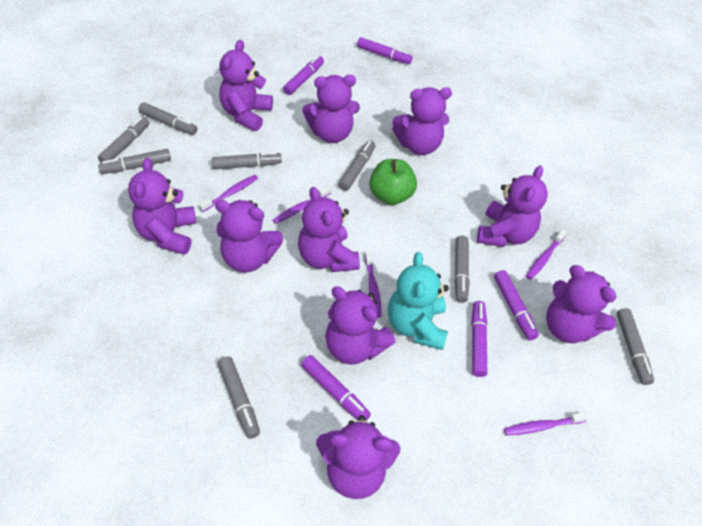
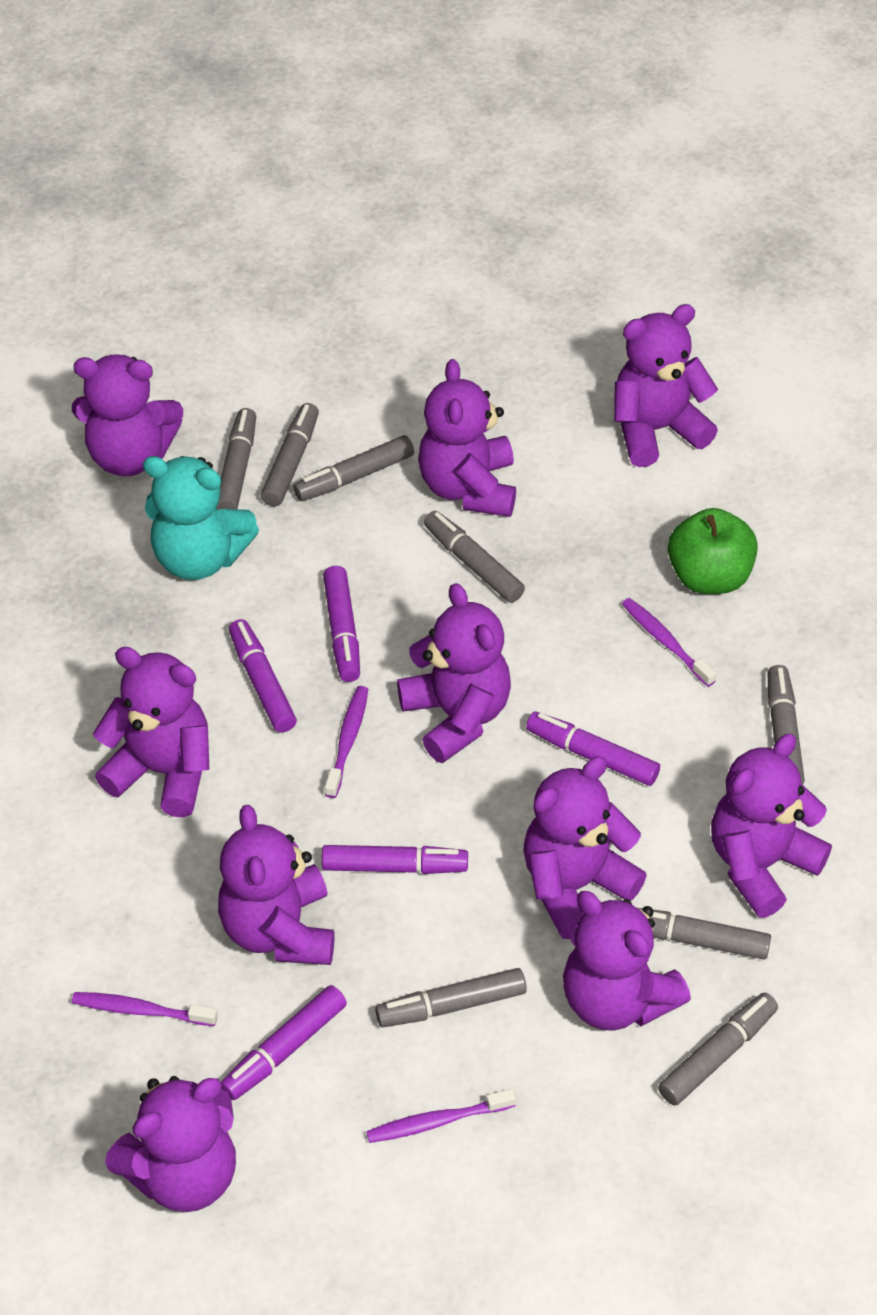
purple toothbrush: [199,175,258,212] [273,185,332,224] [365,250,382,318] [504,412,589,436] [526,229,567,280] = 5 -> [72,992,218,1026] [325,686,368,798] [366,1089,516,1143] [622,598,717,687] = 4

